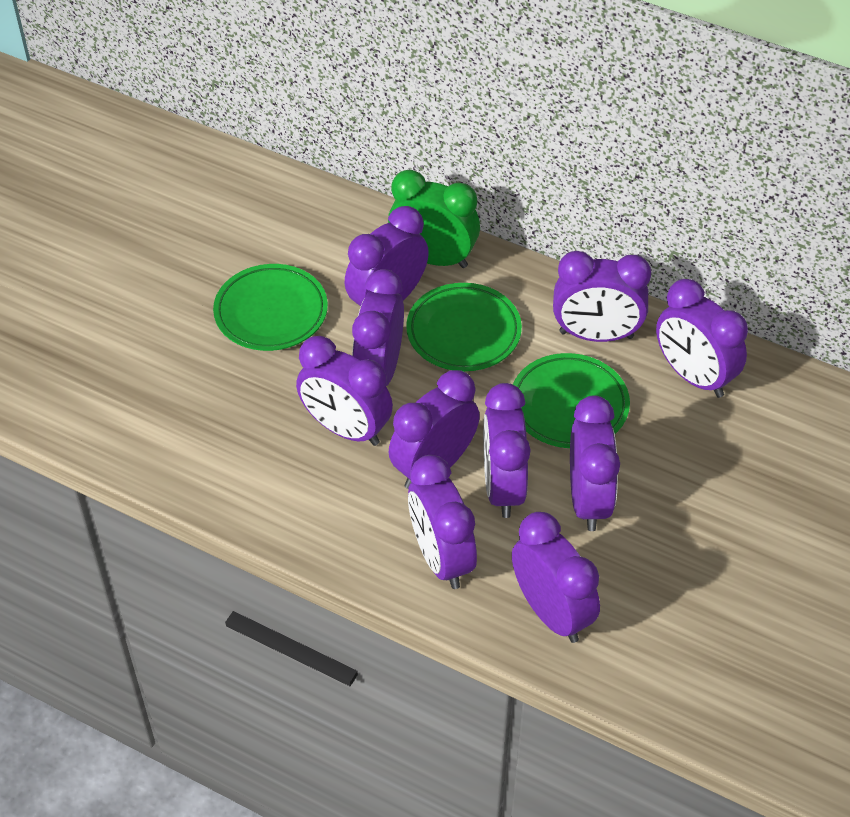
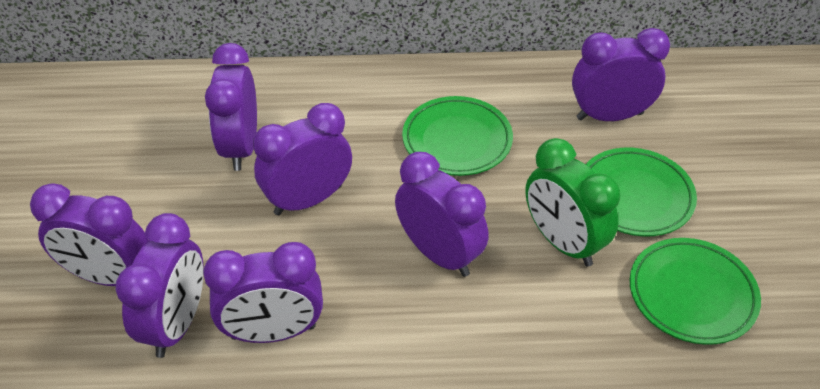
purple clock: [296,336,393,446] [345,206,429,306] [352,269,404,386] [389,370,480,489] [408,455,477,589] [483,383,530,518] [512,512,600,643] [553,251,651,342] [570,395,620,531] [656,279,748,398] = 10 -> [30,183,149,286] [116,213,204,358] [203,242,323,343] [205,43,257,171] [253,103,352,215] [395,152,489,277] [572,28,670,121] = 7

